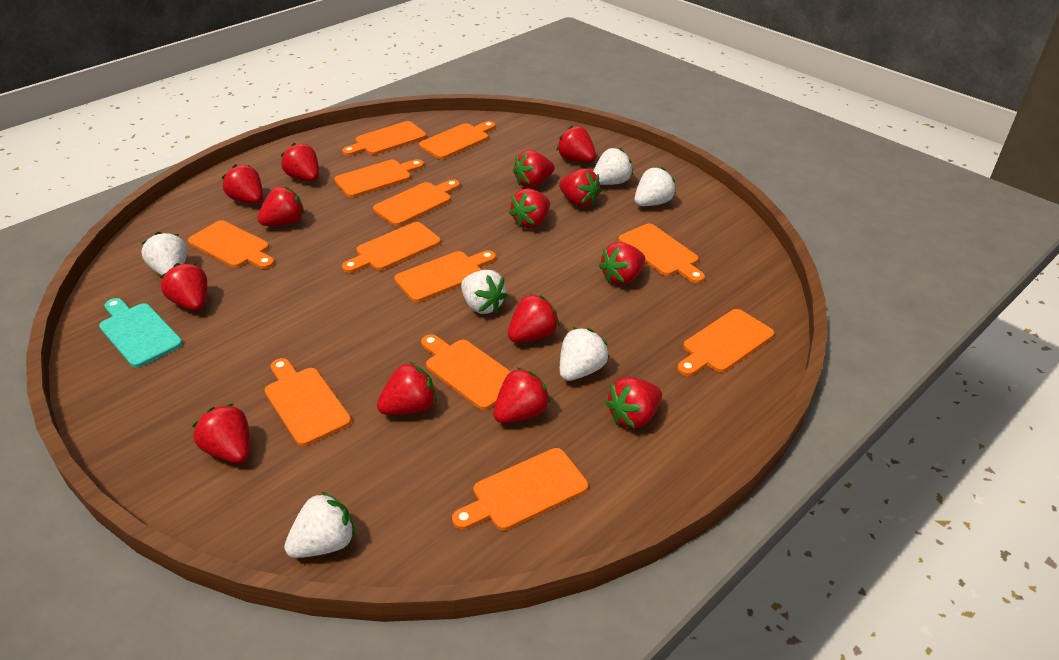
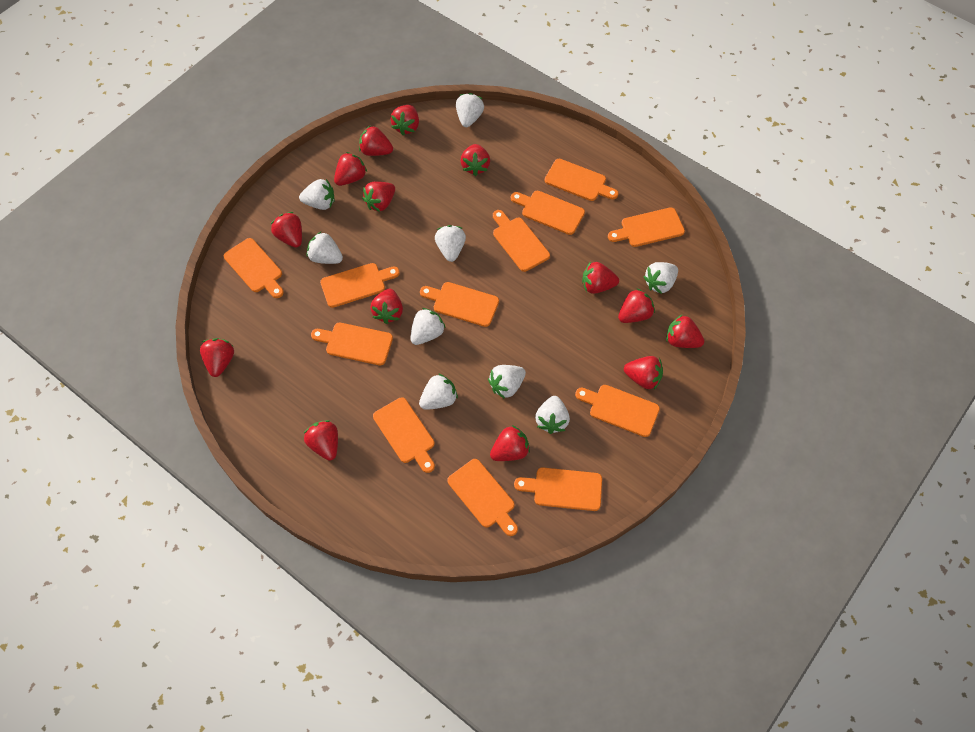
turquoise cutting board: [99,298,182,368] = 1 -> none = 0
white strawberry: [141,232,187,276] [284,492,355,558] [461,270,508,314] [560,328,609,381] [593,148,633,185] [635,167,676,206] = 6 -> [299,179,335,210] [307,231,343,264] [410,308,446,345] [419,373,458,410] [435,225,466,262] [456,93,484,127] [488,365,526,399] [535,396,570,434] [643,262,678,294] = 9

